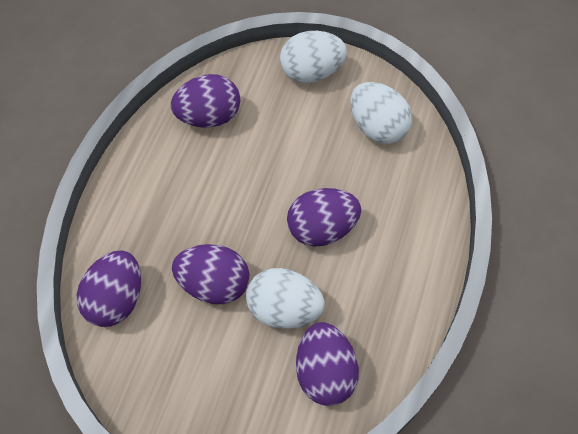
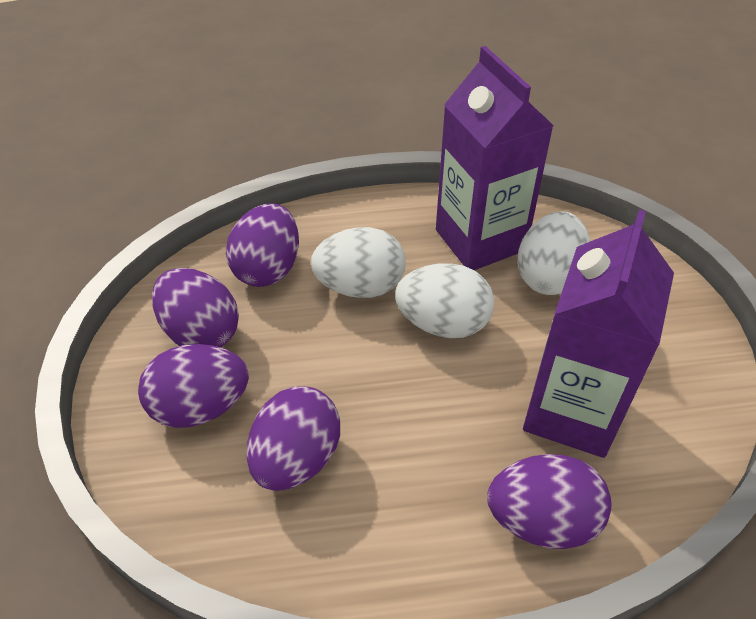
purple carton: none = 0 -> [436,46,554,270] [523,210,674,458] = 2

